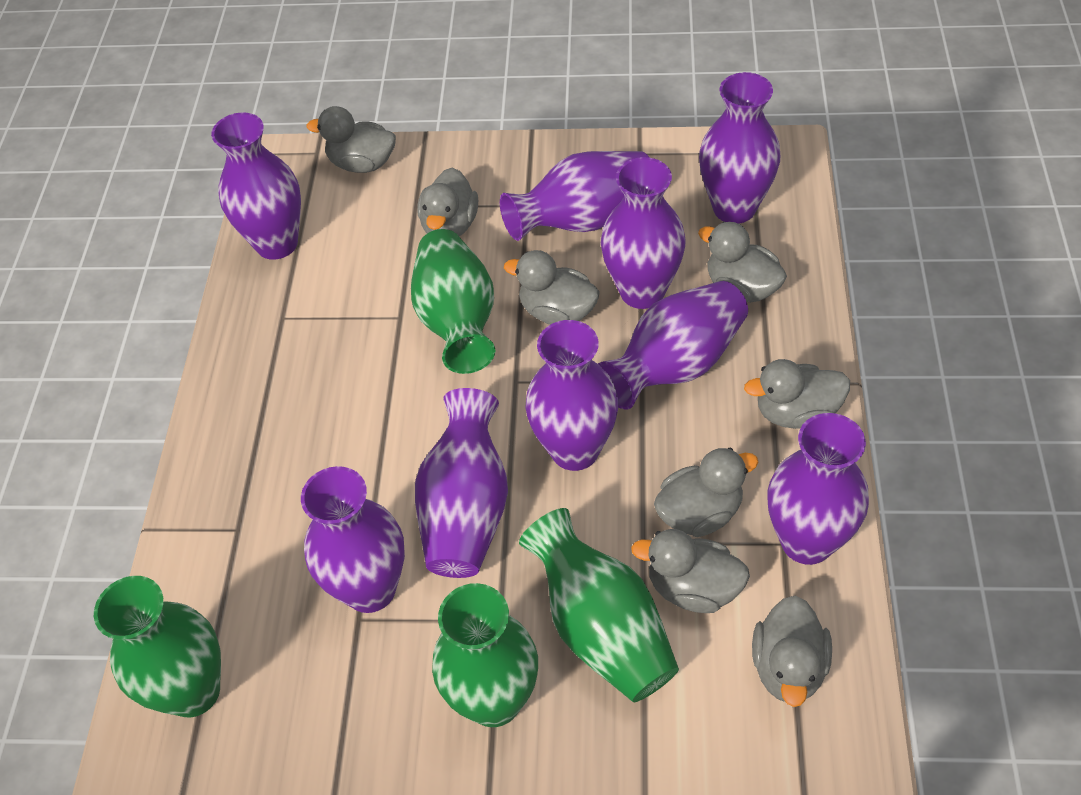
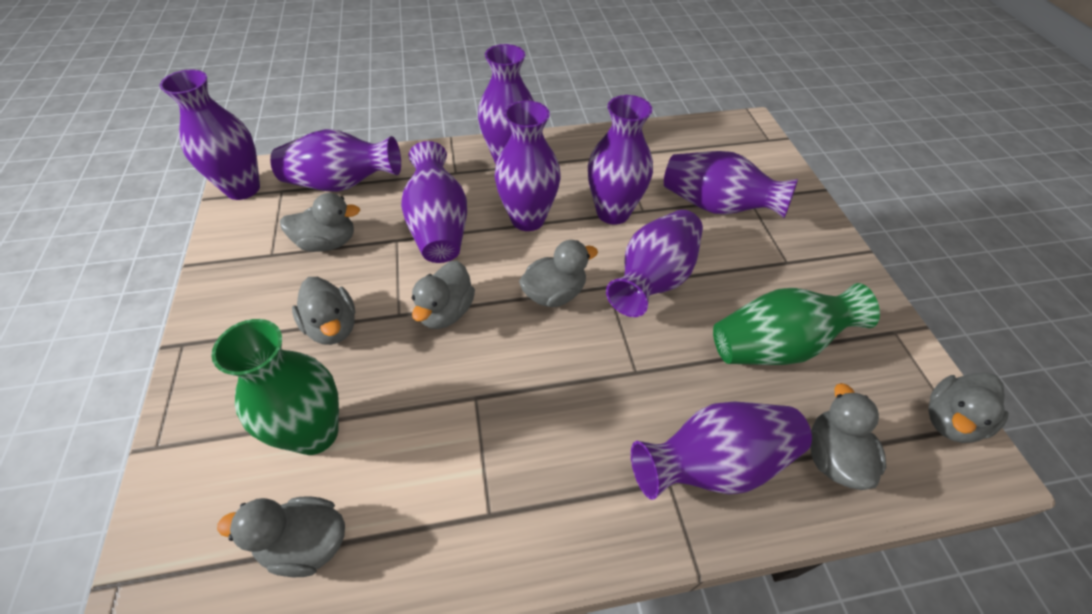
green vase: [94,576,221,717] [411,229,495,374] [432,583,538,727] [519,508,679,702] = 4 -> [211,319,339,455] [713,283,880,365] = 2
grey duck: [306,106,396,173] [417,167,478,237] [504,250,600,325] [631,529,750,613] [654,448,758,537] [698,222,787,303] [744,359,850,429] [752,596,832,707] = 8 -> [217,496,345,577] [280,193,360,252] [292,277,355,345] [412,261,475,329] [519,240,598,307] [810,383,886,490] [928,372,1009,443] = 7

